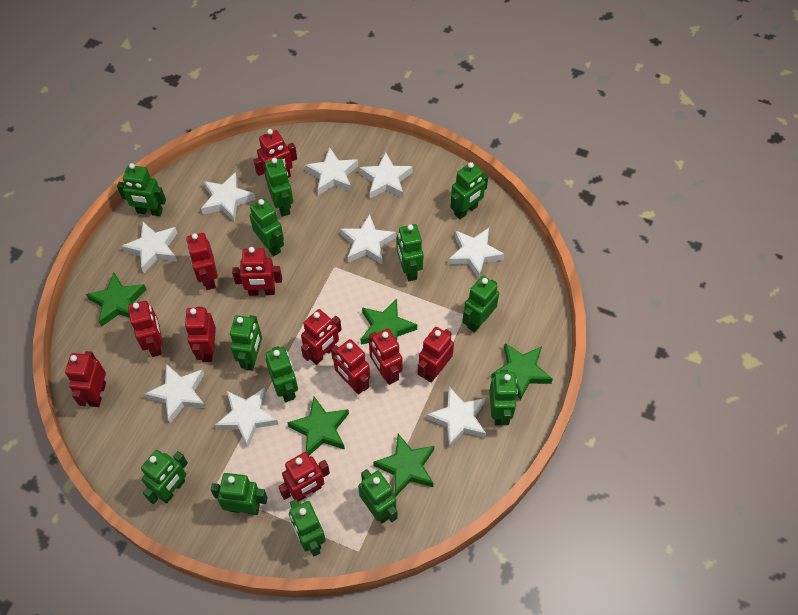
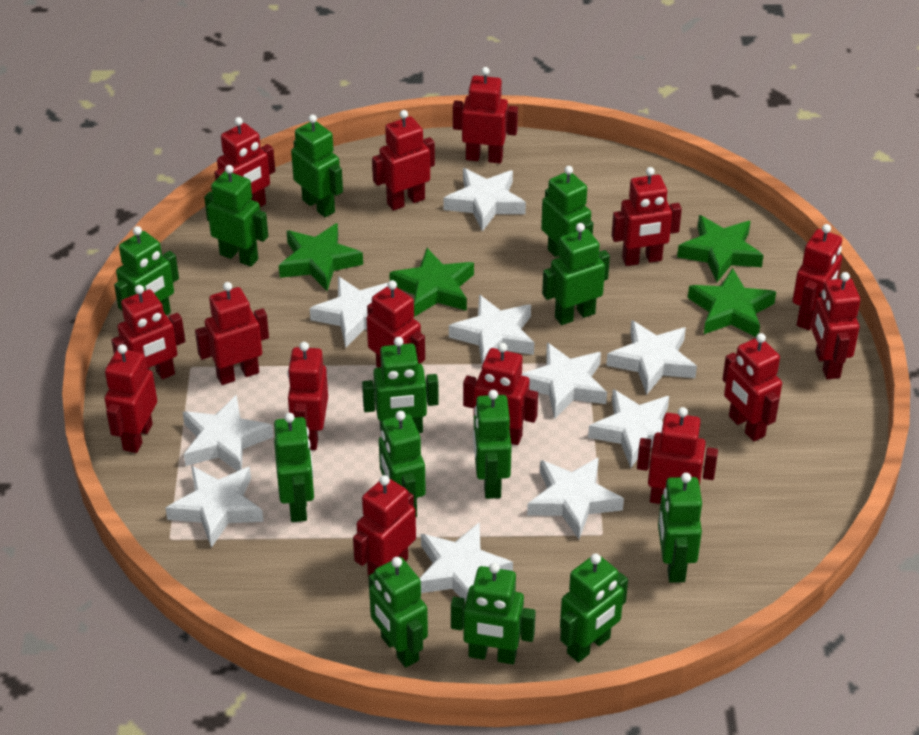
green star: [86,273,147,327] [287,397,349,455] [361,299,417,345] [373,434,434,497] [491,343,553,401] = 5 -> [279,223,363,291] [389,248,474,317] [677,215,764,282] [688,268,776,337] = 4
red robot: [65,351,106,407] [128,301,163,357] [185,307,216,362] [186,233,218,290] [232,247,282,296] [254,129,297,181] [278,452,330,502] [301,309,342,365] [331,339,370,395] [369,329,403,385] [417,327,454,383] = 11 -> [105,344,157,453] [111,285,185,379] [195,282,269,385] [215,117,275,207] [287,342,328,450] [353,475,416,576] [367,280,425,368] [372,110,435,211] [453,67,518,164] [463,343,538,445] [612,167,682,266] [637,407,718,504] [722,333,782,442] [792,224,842,330] [811,272,860,379] = 15
white star: [122,222,177,273] [145,364,206,424] [201,172,255,222] [215,388,279,447] [305,148,358,195] [340,214,396,265] [359,152,413,199] [427,387,486,448] [448,228,505,279] = 9 -> [165,466,264,548] [183,395,273,471] [310,276,388,347] [419,522,513,603] [443,168,526,232] [449,295,534,365] [522,342,607,419] [527,457,624,539] [588,389,669,468] [606,320,697,395] = 10

